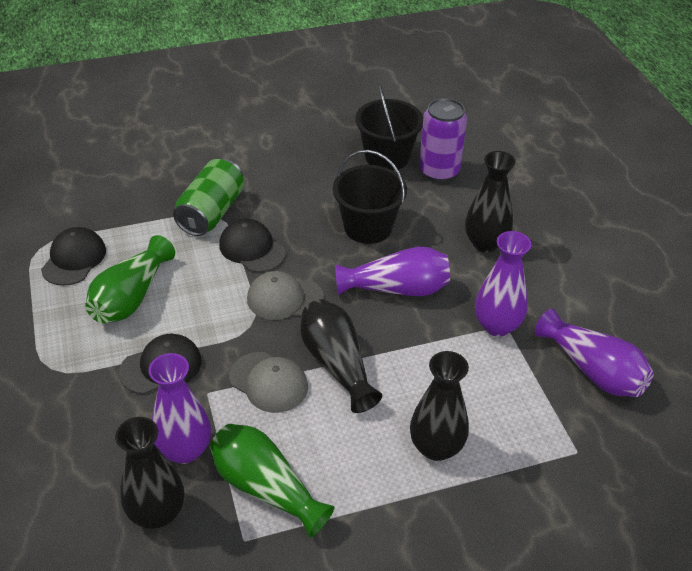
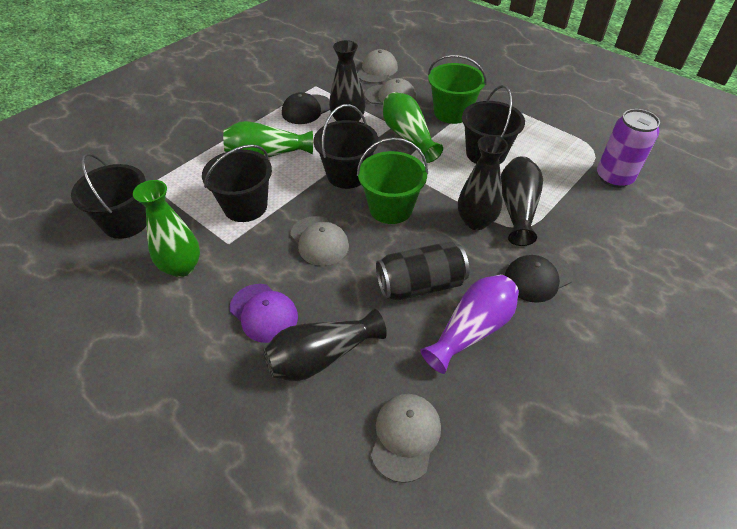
black bucket: [333,150,407,244] [355,84,423,171] = 2 -> [71,153,147,239] [202,144,272,222] [314,104,379,189] [462,85,525,164] = 4
black can: none = 0 -> [376,241,470,301] = 1
black cap: [41,227,106,286] [119,334,202,394] [219,219,286,272] = 3 -> [282,92,330,124] [505,252,573,303] = 2
green bucket: none = 0 -> [357,137,428,224] [428,55,487,124] = 2
green can: [173,159,244,236] = 1 -> none = 0
green vase: [85,235,175,323] [210,424,334,538] = 2 -> [133,180,200,277] [223,121,313,157] [383,92,443,163] = 3
grey cap: [229,352,308,413] [247,271,324,320] = 2 -> [290,216,349,266] [357,49,398,83] [365,78,416,105] [371,394,441,483] = 4
purple cap: none = 0 -> [230,284,298,343] = 1
purple vase: [149,353,211,464] [335,247,450,296] [475,231,532,337] [535,308,654,397] = 4 -> [420,275,519,374] = 1

